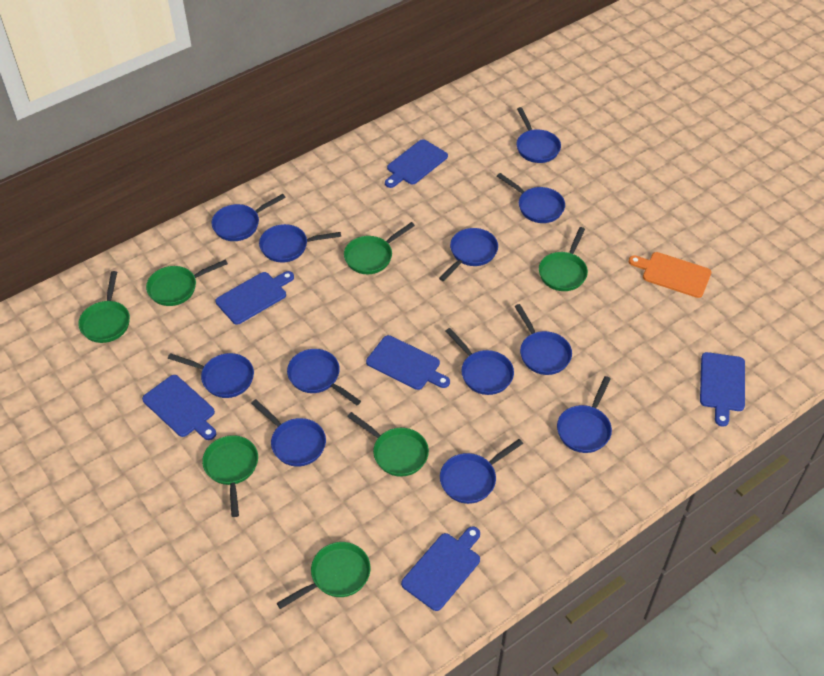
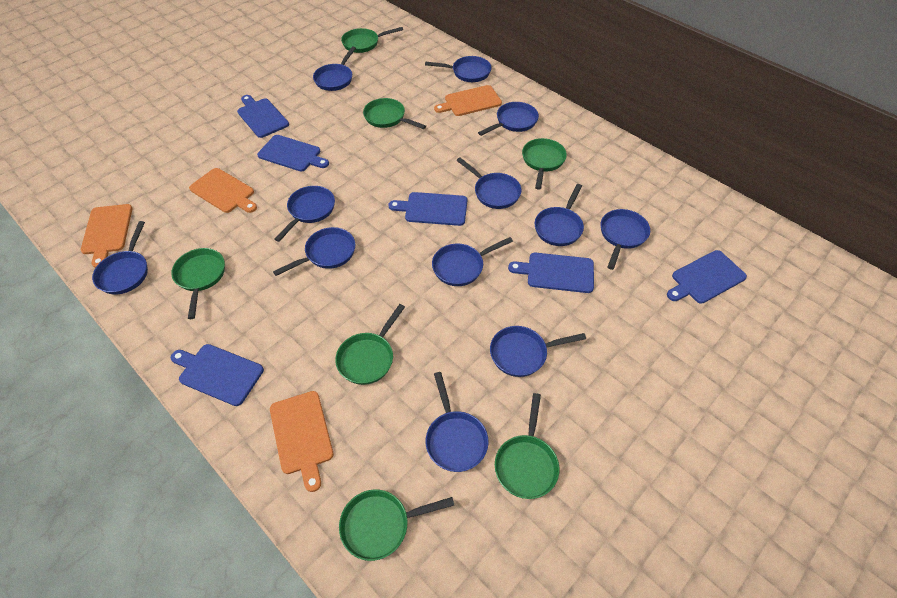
orange cutting board: [629,252,711,298] = 1 -> [81,204,133,268] [189,168,257,213] [270,391,333,492] [434,85,502,116] = 4

